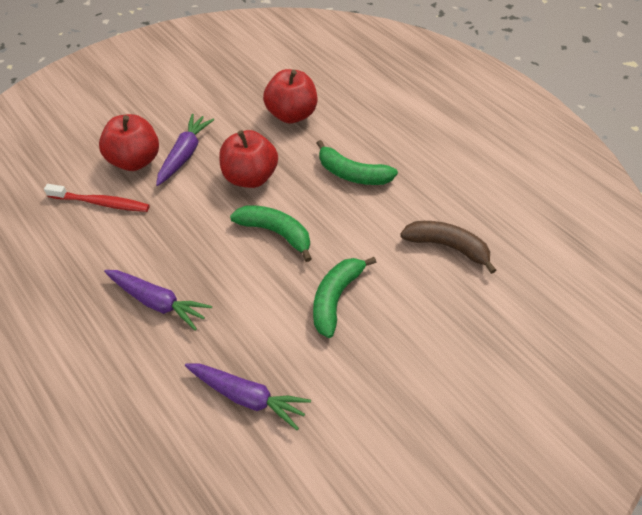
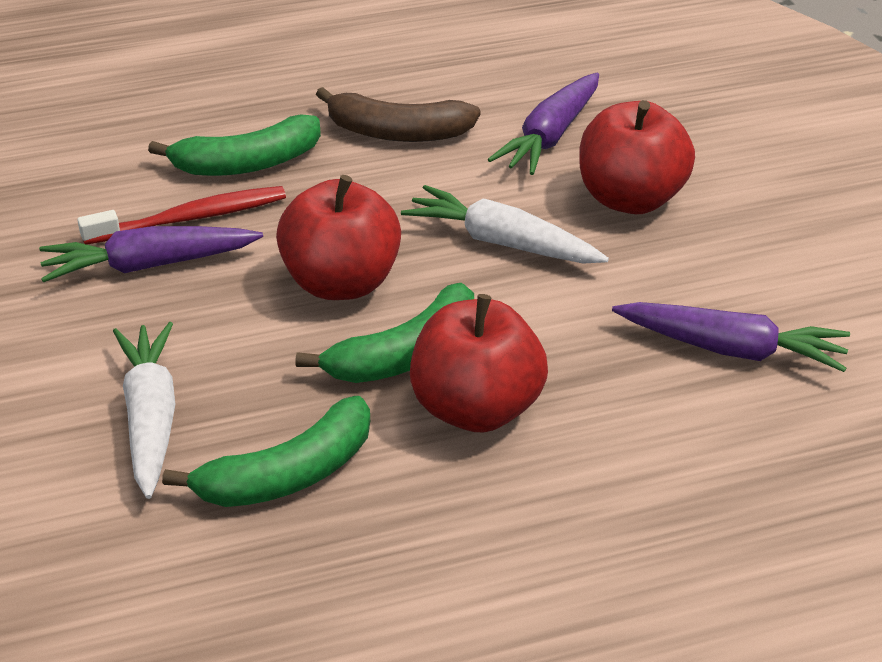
white carrot: none = 0 -> [113,322,175,499] [401,185,609,263] = 2

